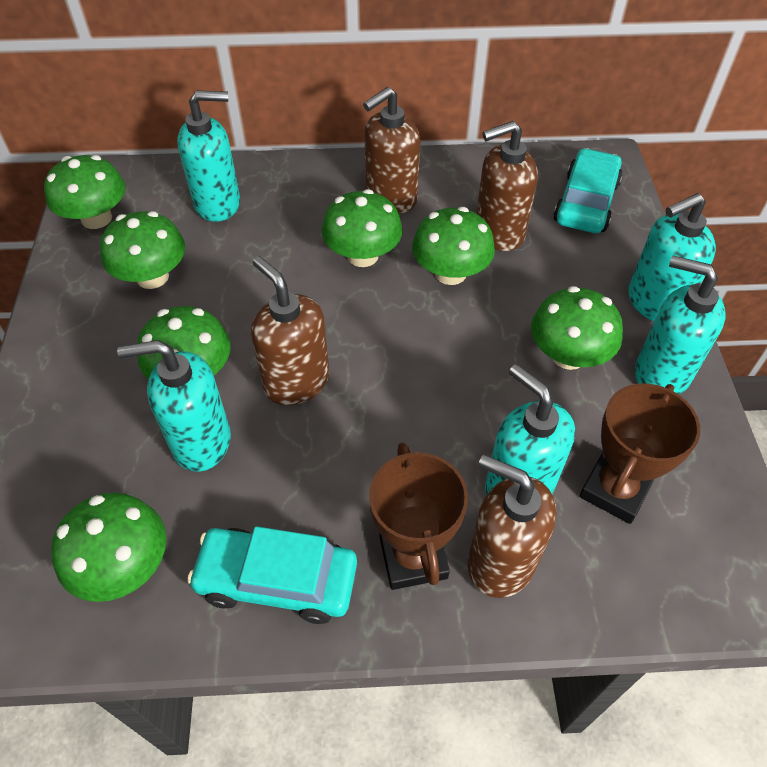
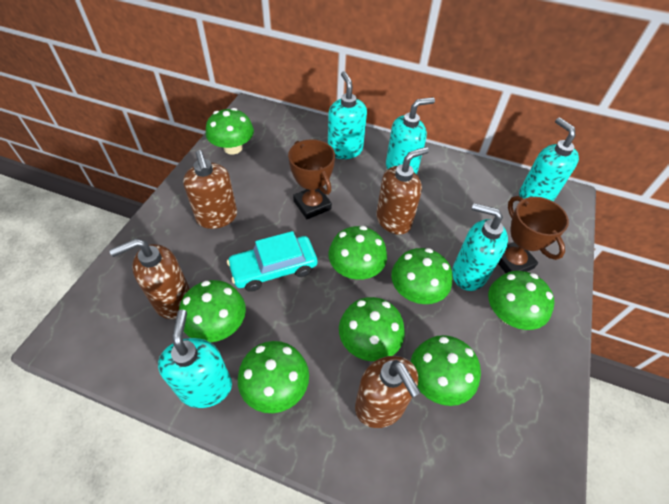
green mushroom: [44,155,125,229] [51,493,166,602] [100,211,185,289] [137,306,231,379] [322,189,402,267] [412,207,495,285] [531,286,623,370] = 7 -> [179,280,246,342] [206,108,254,154] [238,341,309,413] [328,226,387,280] [339,297,405,361] [391,248,452,304] [410,335,481,406] [488,271,555,330] = 8
turquoise car: [187,526,357,624] [554,148,623,233] = 2 -> [227,231,317,292] = 1

